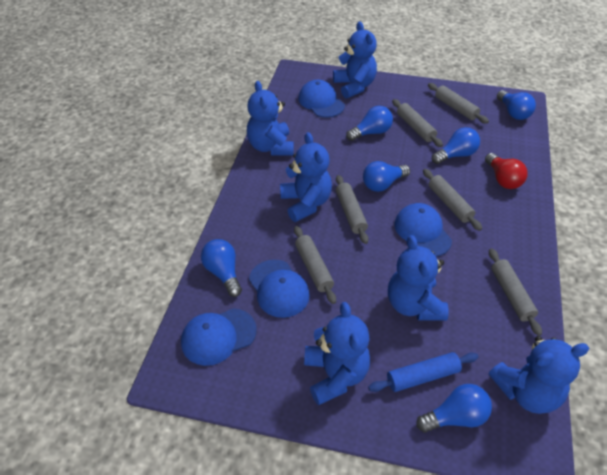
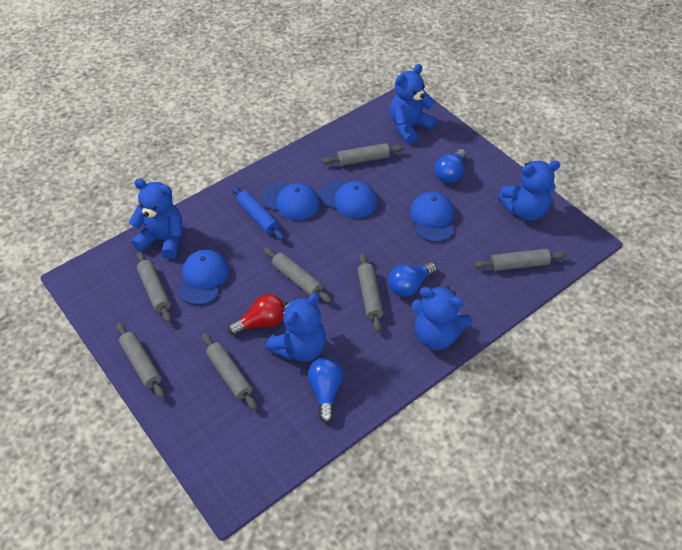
blue light bulb: [201,239,242,297] [346,106,393,141] [363,161,410,192] [416,384,492,433] [432,127,480,164] [497,90,536,120] = 6 -> [308,357,343,423] [388,262,437,297] [435,149,466,183] = 3
blue teddy bear: [247,81,294,156] [280,132,332,222] [304,302,370,405] [333,21,377,98] [388,235,449,321] [489,336,589,414] = 6 -> [129,179,182,259] [266,293,326,362] [390,64,437,143] [412,286,472,350] [498,161,560,221] = 5
grey rolling pin: [294,226,336,304] [336,175,369,244] [392,99,443,147] [423,169,482,231] [428,83,489,124] [489,248,542,336] = 6 -> [116,323,165,399] [137,251,171,323] [202,333,257,410] [264,248,332,303] [322,143,404,166] [357,253,383,332] [474,249,566,271] = 7

